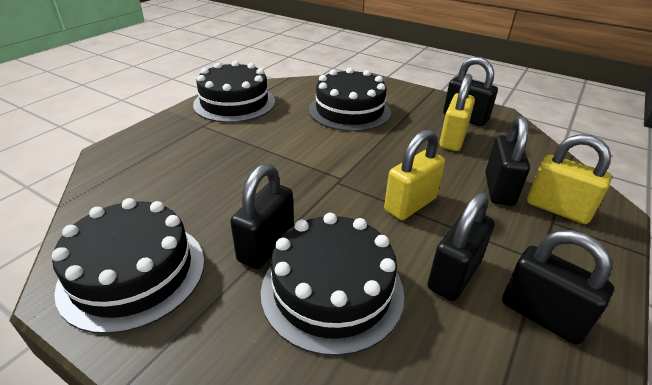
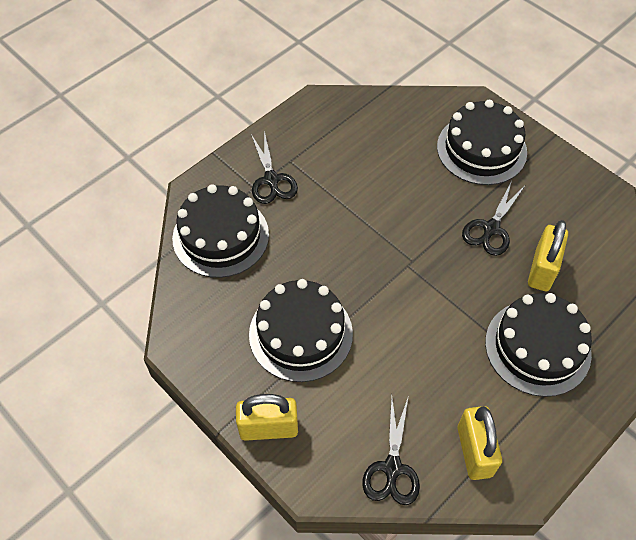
black padlock: [230,164,294,269] [428,192,495,301] [443,57,498,126] [485,116,530,206] [502,230,614,344] = 5 -> none = 0
black scissors: none = 0 -> [251,131,298,204] [362,395,420,505] [462,181,525,256] = 3

